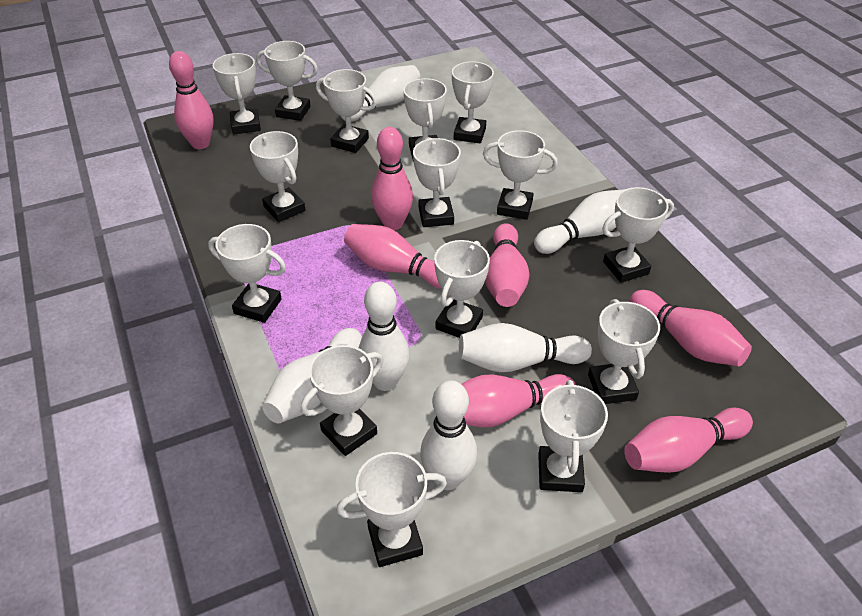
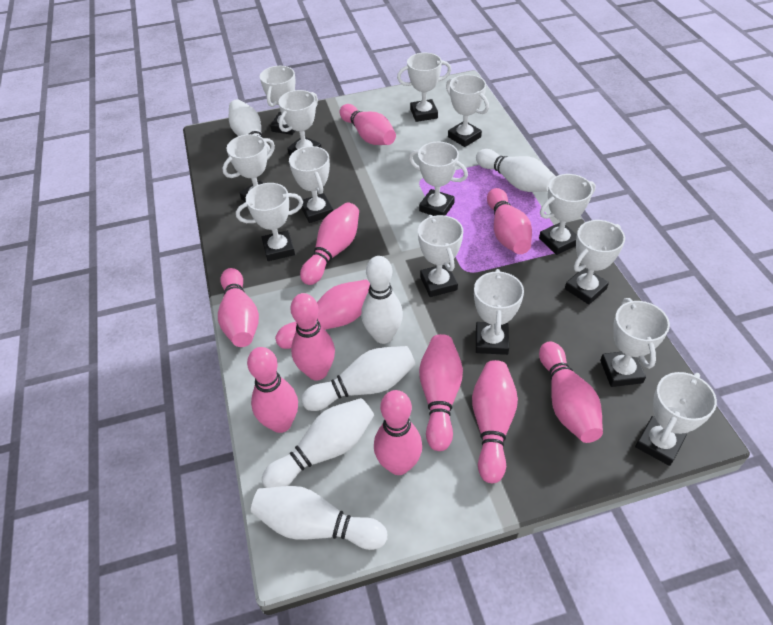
pink bowling pin: [169,51,214,149] [344,224,441,289] [371,127,413,230] [461,374,576,427] [485,223,529,307] [624,408,753,473] [630,290,752,366] = 7 -> [218,268,259,347] [247,347,298,433] [275,279,370,349] [291,293,335,380] [300,202,359,285] [340,104,396,145] [374,390,422,475] [419,334,463,451] [472,360,518,483] [487,188,532,254] [539,342,603,443] = 11
white trophy: [208,224,286,323] [213,53,261,134] [250,131,305,222] [256,41,318,121] [301,345,383,456] [316,69,377,153] [336,452,447,567] [403,78,447,162] [413,138,461,227] [434,240,490,338] [452,61,494,143] [483,130,558,220] [538,380,608,492] [588,299,660,404] [602,187,674,283] = 15 -> [223,134,275,202] [236,183,303,261] [260,66,295,135] [278,90,322,155] [289,146,333,223] [397,53,451,122] [409,142,468,216] [418,215,463,297] [446,74,489,147] [474,269,524,355] [539,174,596,255] [565,220,625,305] [600,298,670,387] [635,372,717,466] = 14

